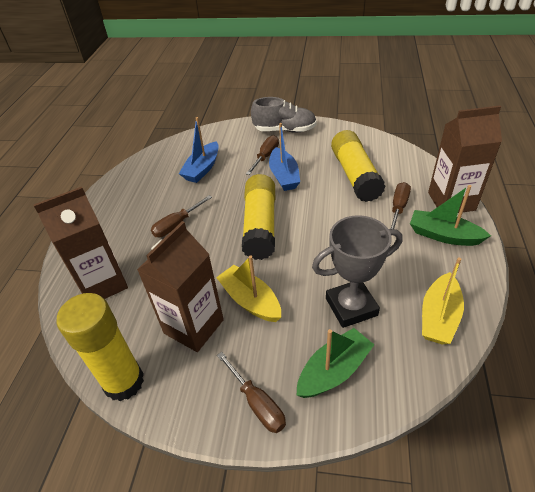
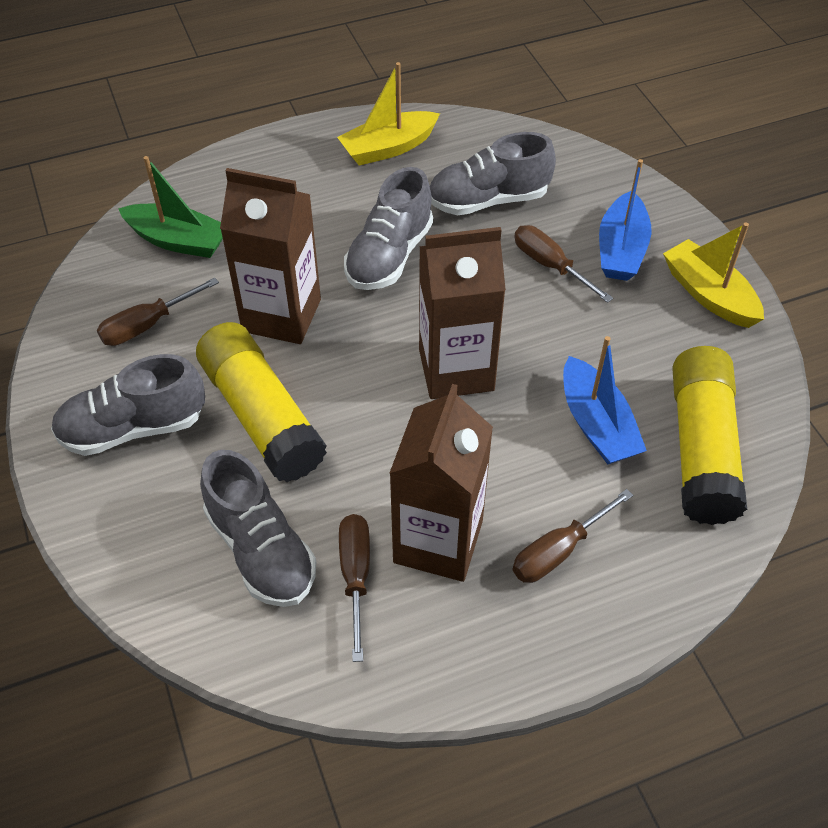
green boat: [297,328,374,398] [410,185,491,246] = 2 -> [118,156,223,258] = 1
grey shoe: [251,97,317,133] = 1 -> [51,354,205,456] [200,450,316,607] [344,167,433,290] [430,132,556,215] = 4
grey trophy: [312,215,402,328] = 1 -> none = 0
yellow glue stick: [57,293,144,401] [242,174,275,260] [331,130,386,202] = 3 -> [196,322,327,482] [672,346,747,525] = 2

